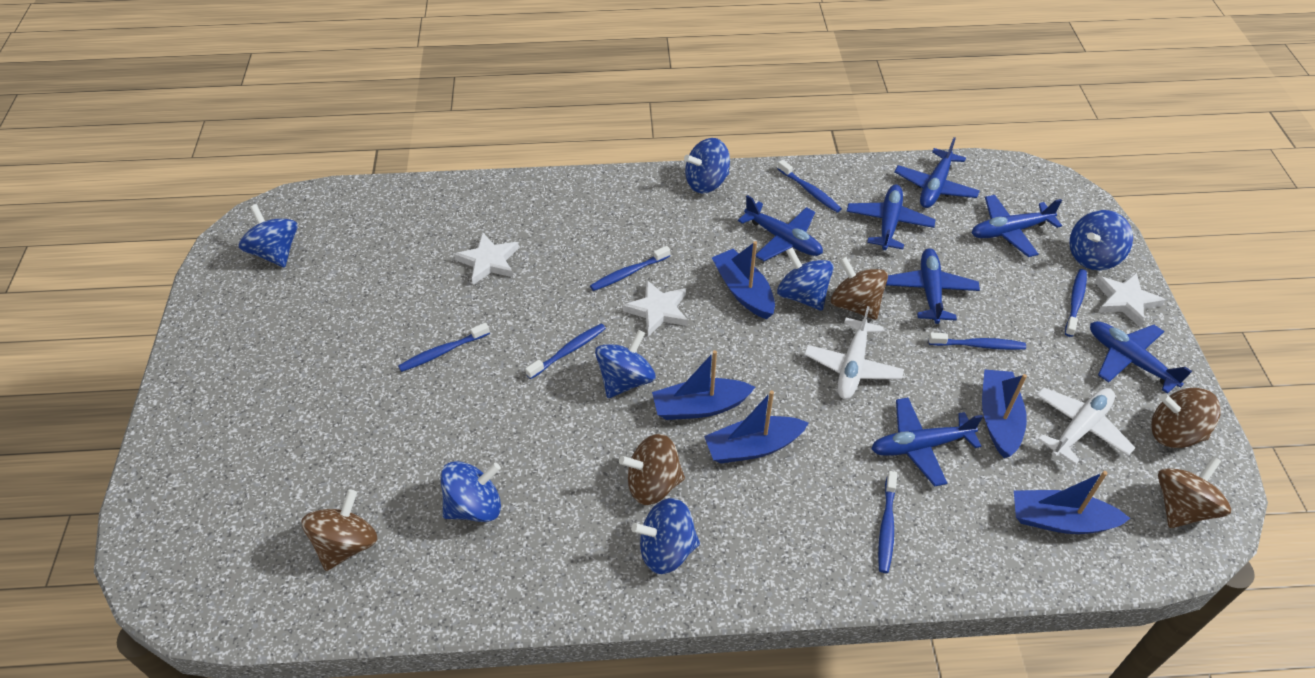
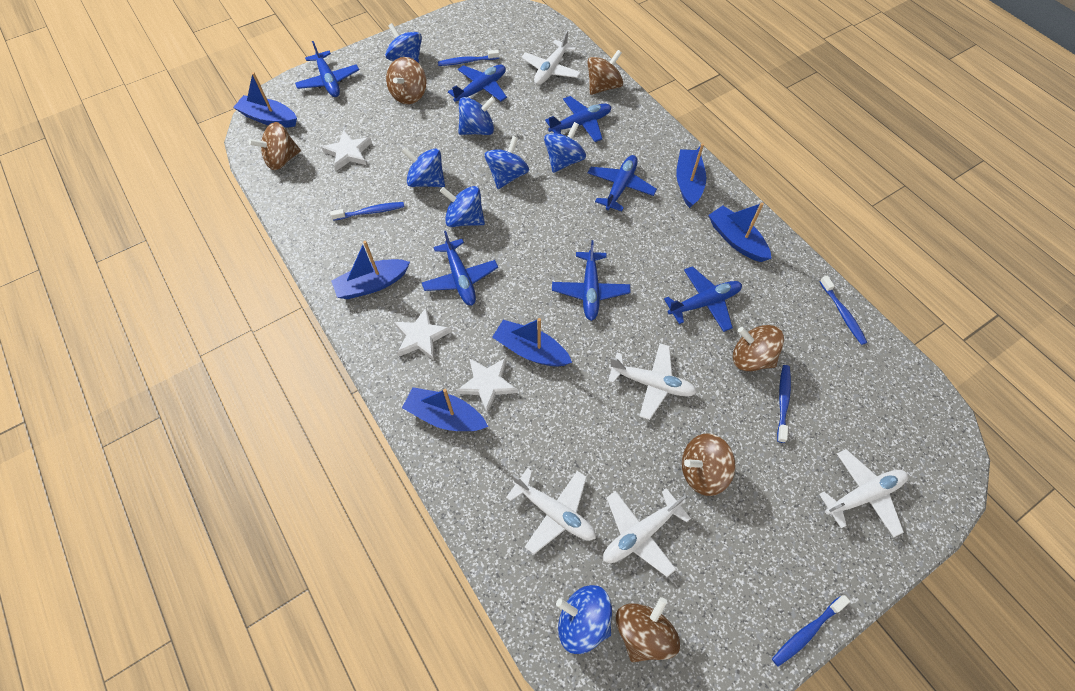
blue boat: [652,350,755,420] [704,391,809,463] [712,241,775,319] [982,369,1027,458] [1014,471,1131,534] = 5 -> [233,72,297,127] [331,241,410,299] [402,387,488,431] [492,318,572,367] [676,143,706,208] [708,202,771,262] = 6
blue toothbrush: [398,323,490,372] [525,324,606,379] [590,246,670,291] [777,160,842,212] [878,471,897,573] [928,333,1026,350] [1065,269,1087,337] = 7 -> [330,202,404,221] [438,50,499,66] [772,595,850,666] [777,365,791,443] [819,276,867,345] = 5
brown spinning top: [301,490,377,571] [619,434,685,505] [831,257,888,320] [1151,388,1221,448] [1158,456,1231,528] = 5 -> [249,122,301,170] [386,57,426,104] [587,50,623,95] [616,597,680,662] [682,433,736,496] [733,325,784,371] = 6
white plane: [804,306,904,399] [1036,387,1136,465] = 2 -> [506,468,596,554] [521,30,581,85] [603,488,691,577] [608,344,697,420] [819,449,908,537] = 5

